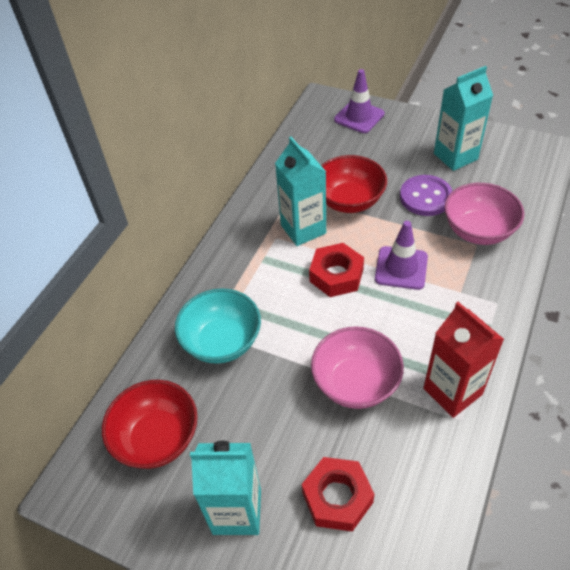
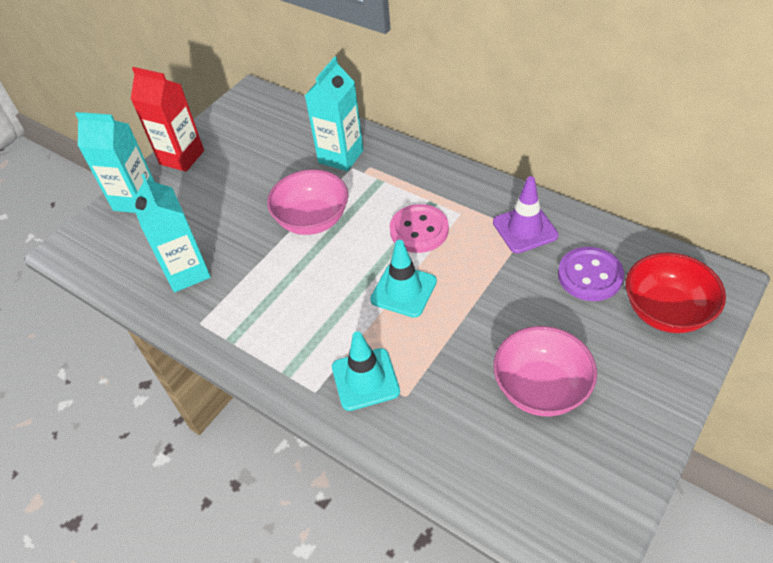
pink button: none = 0 -> [390,204,449,253] = 1
purple traffic cone: [334,69,385,133] [375,221,428,290] = 2 -> [493,176,559,253] = 1
red bowl: [102,380,198,469] [321,155,387,213] = 2 -> [626,252,726,333] = 1
red nut: [302,457,375,532] [309,243,364,297] = 2 -> none = 0
turquoise bowl: [175,288,261,364] = 1 -> none = 0
turquoise traffic cone: none = 0 -> [332,331,400,411] [370,240,437,318] = 2

